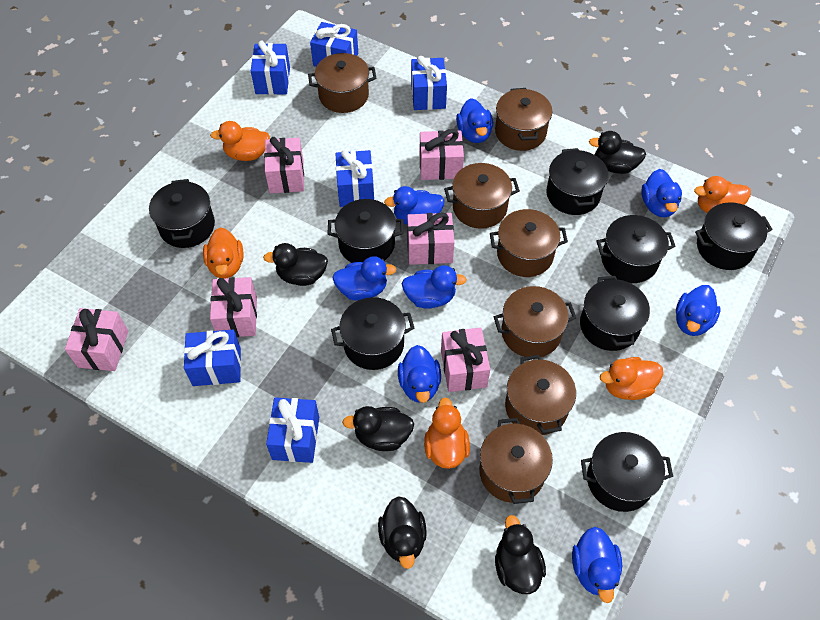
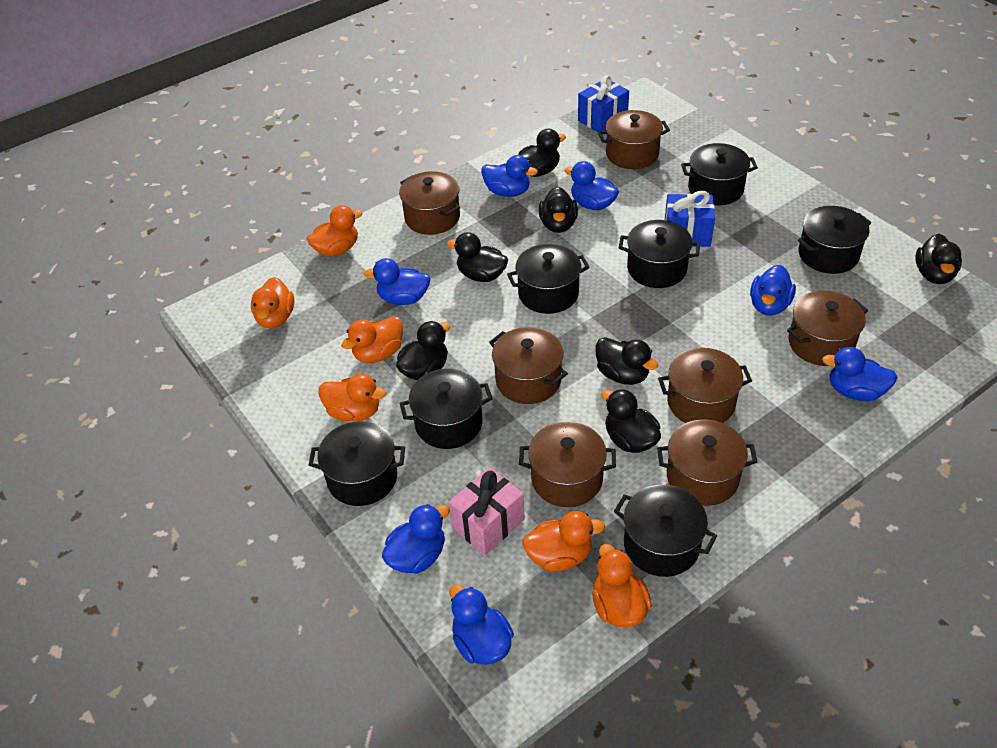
black duck: [263,243,328,286] [342,406,414,451] [378,496,427,569] [495,515,546,594] [589,131,646,174] = 5 -> [396,321,450,380] [447,232,508,282] [518,128,566,177] [539,186,578,233] [595,337,658,385] [601,389,661,453] [915,234,962,284] = 7
black pot: [149,179,215,248] [327,199,404,263] [331,297,414,370] [546,148,609,215] [580,276,650,351] [581,432,673,512] [596,215,676,283] [695,202,773,270] = 8 -> [309,421,405,506] [400,369,493,449] [507,244,590,314] [614,485,717,577] [619,220,700,288] [681,143,758,205] [798,206,871,274] = 7
blue duck: [332,256,396,301] [384,186,445,225] [398,345,441,403] [402,265,467,309] [456,98,493,143] [572,527,622,603] [641,169,682,217] [676,285,721,336] = 8 -> [364,258,430,305] [382,504,450,574] [449,584,514,665] [481,155,538,197] [564,161,619,210] [750,265,796,316] [822,347,898,401] = 7
blue gift: [184,330,241,386] [251,41,290,95] [266,397,319,463] [310,22,358,67] [336,150,374,207] [411,56,447,110] = 6 -> [578,75,629,132] [665,191,715,247] = 2
orange duck: [203,228,244,279] [210,121,270,161] [424,398,470,469] [600,357,663,400] [694,176,751,213] = 5 -> [251,277,295,328] [307,205,363,257] [318,374,386,422] [341,316,403,363] [522,511,605,571] [592,544,652,627] = 6
pink gift: [65,308,128,371] [210,277,257,337] [264,137,304,193] [407,212,454,265] [419,129,464,180] [441,327,490,392] = 6 -> [448,468,525,555] = 1

